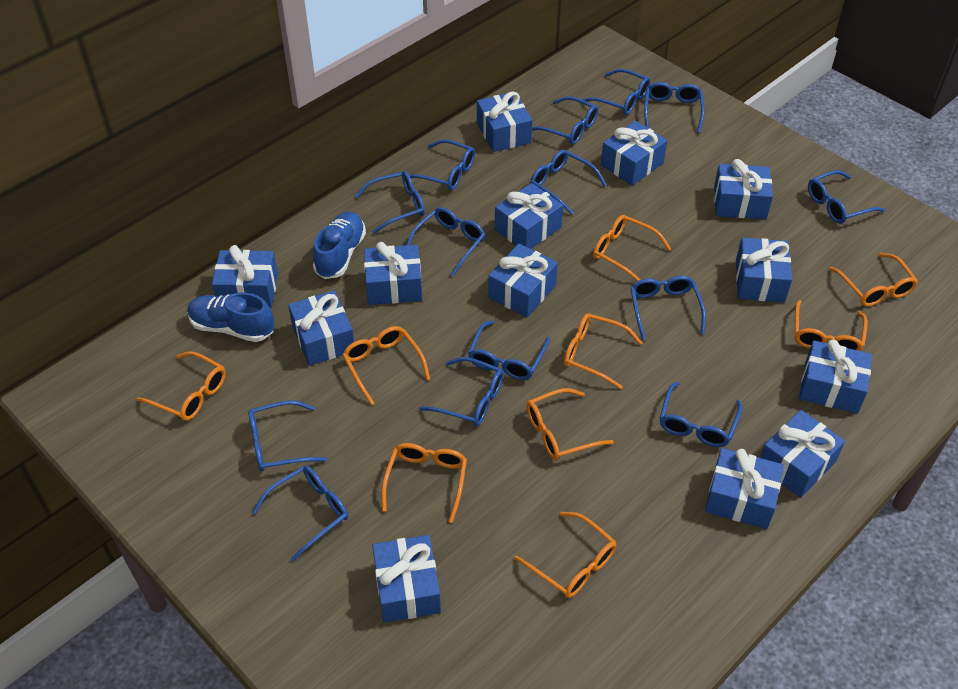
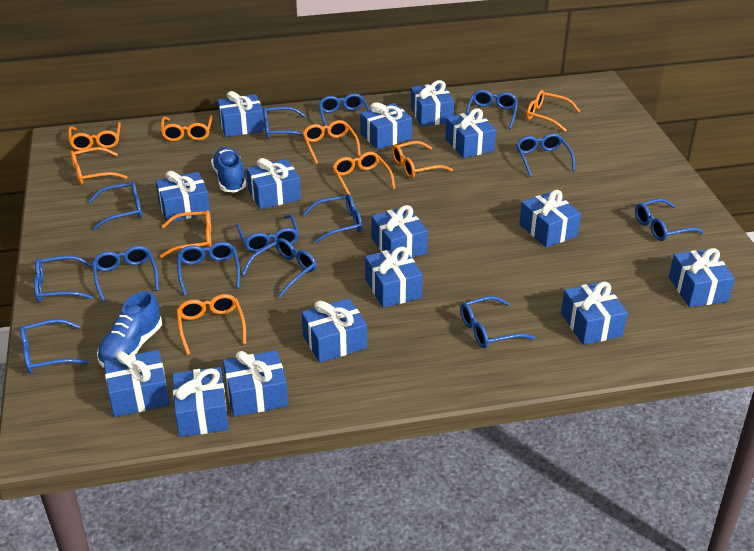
blue gift: [212,245,278,308] [288,291,354,366] [364,242,422,305] [372,535,441,623] [477,91,532,152] [488,244,558,317] [495,183,563,249] [601,121,667,185] [705,448,784,529] [714,159,773,219] [736,238,792,302] [760,410,845,498] [799,340,872,414] = 13 -> [104,350,170,417] [155,171,210,222] [172,367,229,437] [218,91,264,137] [223,350,288,417] [246,158,301,209] [302,298,367,363] [360,102,412,149] [365,246,423,308] [371,205,428,258] [411,80,454,127] [445,108,496,158] [519,190,581,248] [561,282,628,345] [669,248,735,307] = 15

